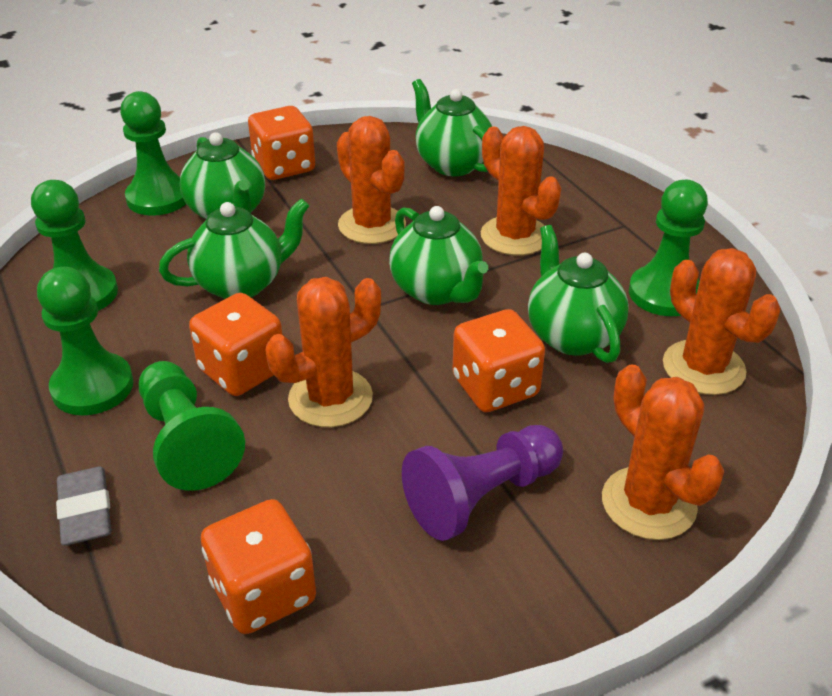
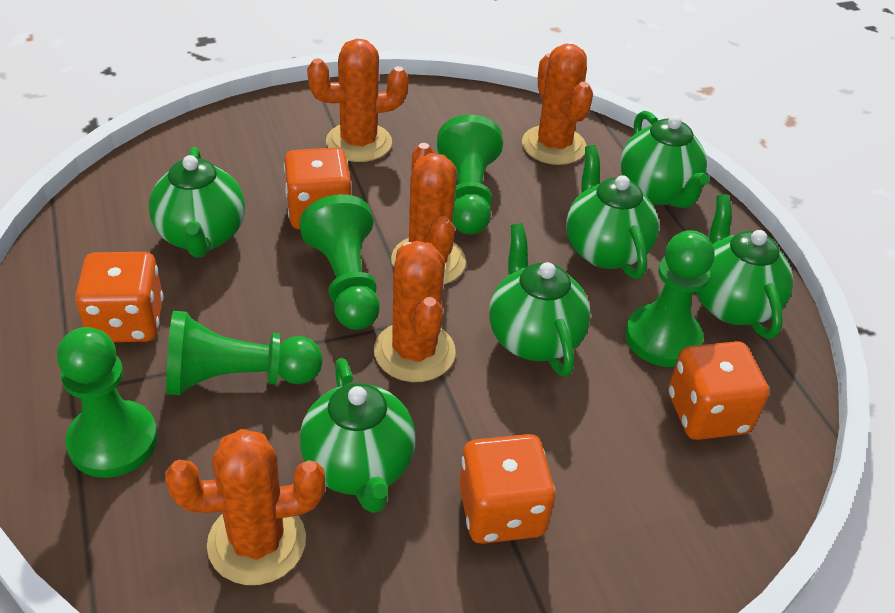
green teapot: [159,198,309,299] [180,132,265,219] [389,206,488,305] [412,79,492,176] [528,225,629,363] = 5 -> [149,147,245,258] [300,358,416,513] [489,223,591,376] [566,145,659,279] [620,111,710,208] [696,194,793,339] = 6
grey eraser: [56,467,112,545] = 1 -> none = 0
purple pawn: [402,425,563,541] = 1 -> none = 0

